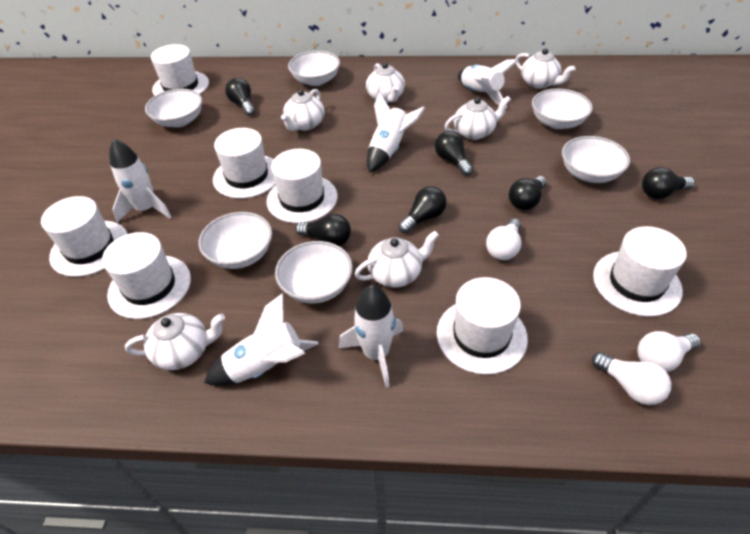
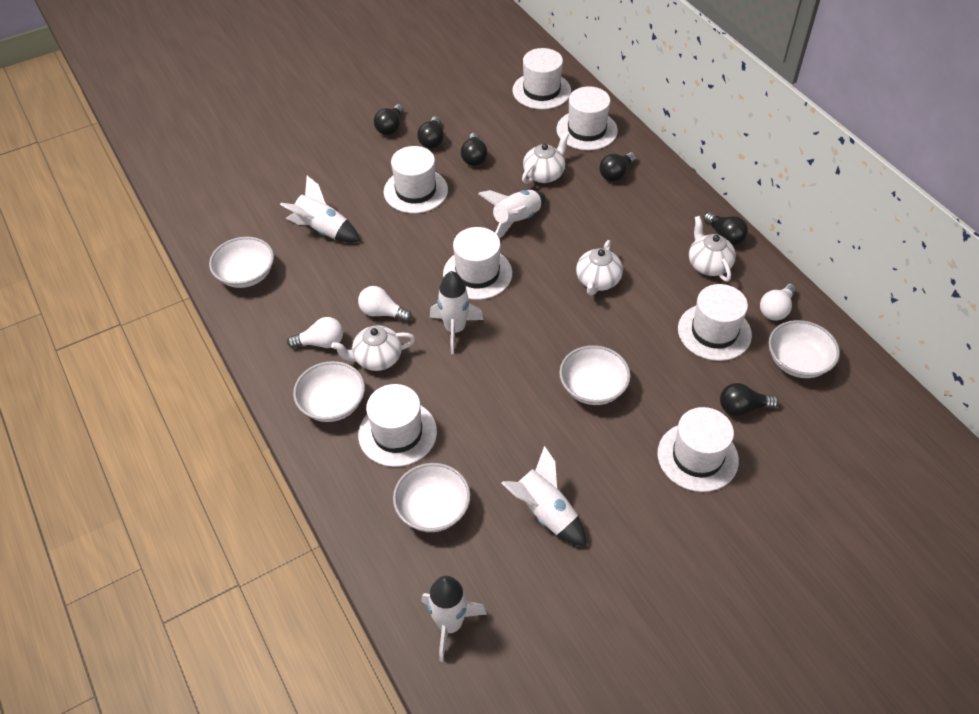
white bowl: [145,89,202,128] [198,212,272,269] [275,241,353,303] [288,51,340,86] [532,88,593,129] [562,136,630,183] = 6 -> [209,237,274,288] [293,361,365,422] [393,463,470,532] [559,345,631,405] [769,320,840,378] = 5
white teapot: [125,313,225,370] [281,89,325,131] [354,231,439,288] [366,63,405,103] [444,96,511,140] [516,48,576,89] = 6 -> [331,326,415,371] [522,132,569,184] [576,240,623,296] [689,216,736,282] = 4

